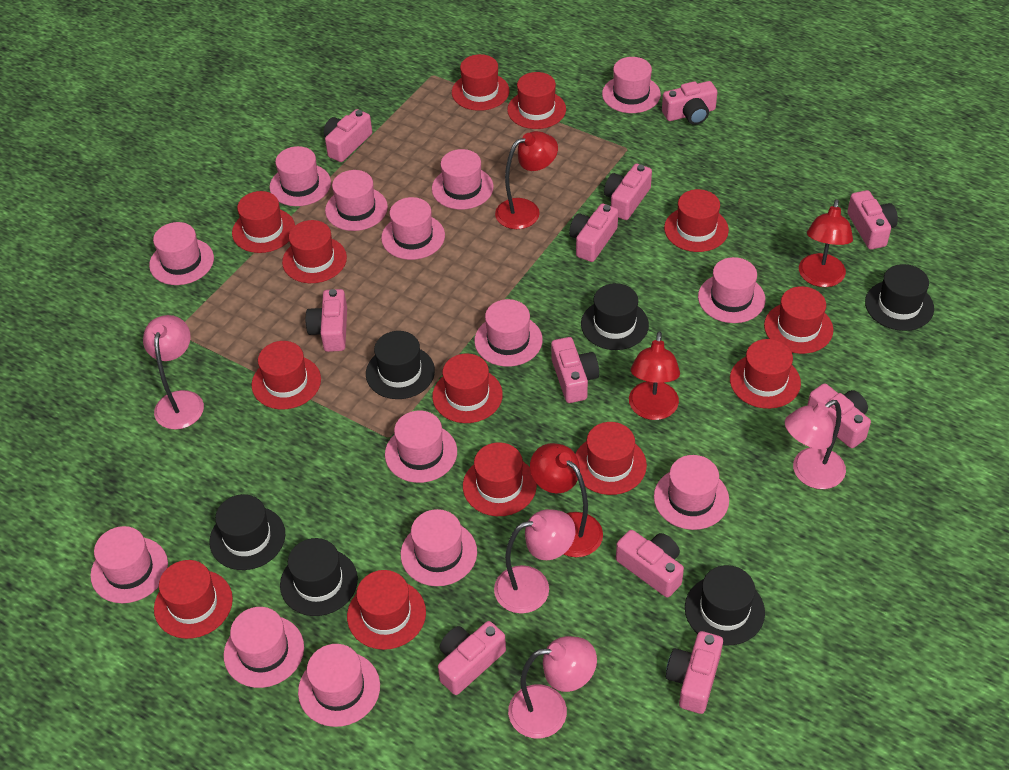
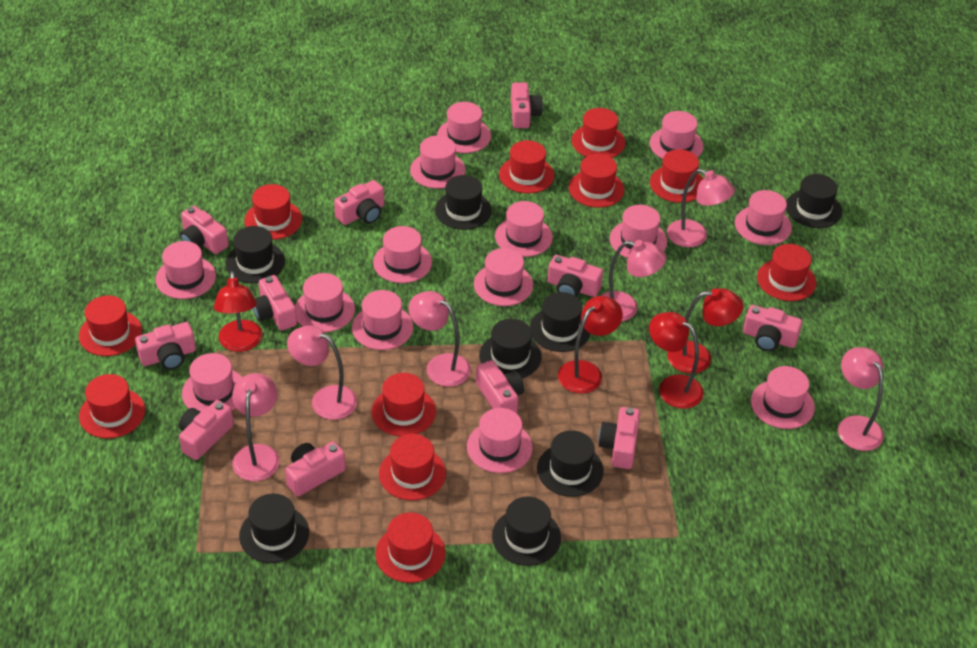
black hat: [210,494,285,570] [280,538,358,616] [366,331,435,399] [581,283,649,350] [685,565,765,645] [865,264,934,331] = 6 -> [225,226,285,283] [239,493,309,563] [435,175,492,230] [479,319,542,378] [492,496,561,566] [530,292,591,352] [537,430,604,497] [786,174,842,228] = 8
pink lamp: [143,315,204,430] [494,509,576,614] [508,636,597,739] [785,400,846,489] = 4 -> [232,373,280,481] [287,325,357,420] [408,291,471,387] [600,240,666,321] [667,169,735,247] [838,347,884,451] = 6
red hat: [154,560,233,639] [232,191,295,253] [252,341,321,409] [282,220,347,283] [347,570,426,650] [432,354,503,423] [452,54,510,111] [463,442,537,516] [507,72,566,129] [575,422,647,495] [664,189,729,252] [730,339,801,409] [764,286,833,354] = 13 -> [79,296,142,356] [79,374,145,439] [244,184,302,240] [371,373,436,436] [375,512,446,583] [379,434,446,500] [499,140,554,194] [569,154,624,208] [571,108,625,158] [650,149,703,203] [757,244,816,301] = 11

